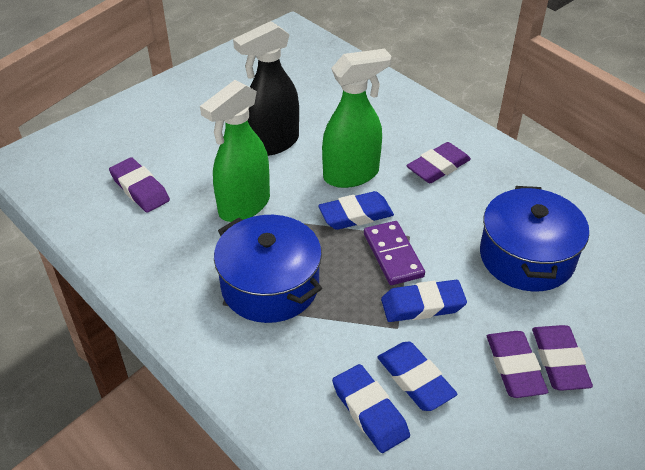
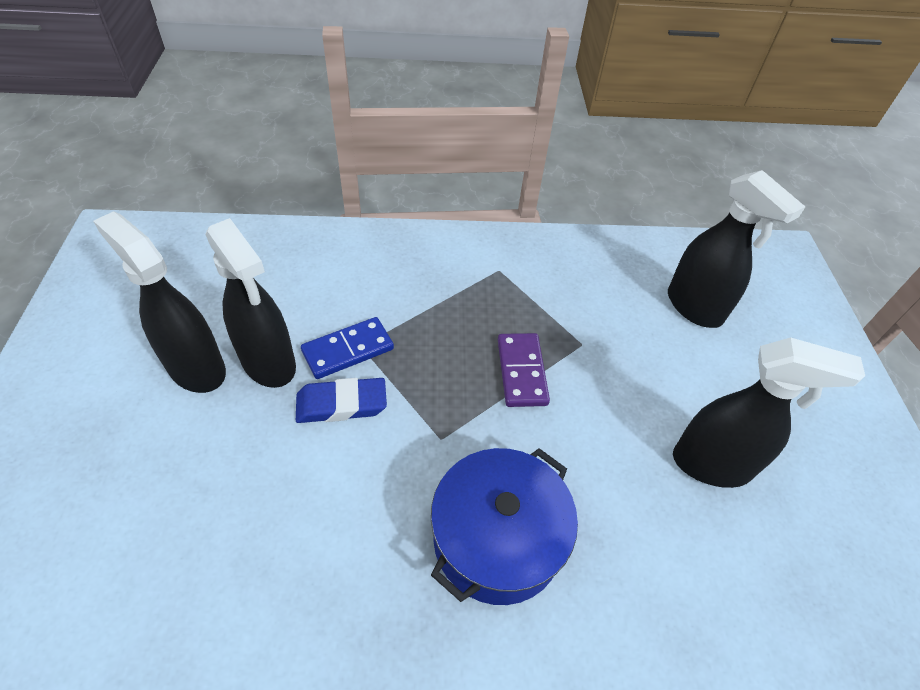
black spray bottle: [233,21,299,156] = 1 -> [93,211,226,393] [205,218,296,388] [668,170,805,328] [673,338,865,488] = 4
blue domino: none = 0 -> [301,317,394,379] = 1
blue eraser: [318,191,394,230] [332,364,410,453] [377,342,457,411] [381,280,467,322] = 4 -> [296,378,387,423] = 1
blue pot: [214,215,322,323] [480,186,589,291] = 2 -> [431,448,578,605] = 1
green spray bottle: [200,80,270,222] [322,49,392,188] = 2 -> none = 0
purple eraser: [109,157,170,213] [407,142,471,183] [487,331,548,398] [532,325,593,391] = 4 -> none = 0

